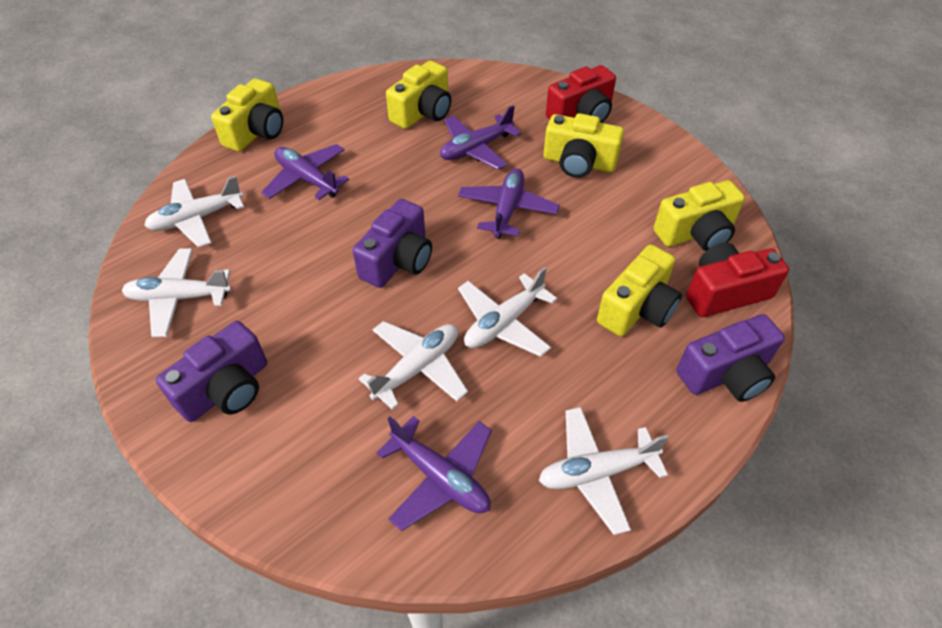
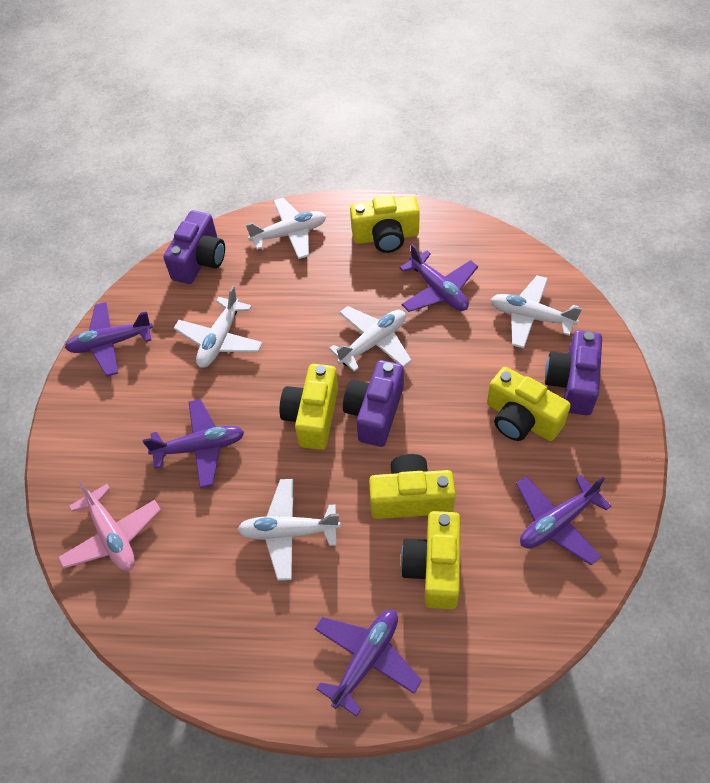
pink plane: none = 0 -> [58,481,161,571] = 1
purple plane: [261,144,349,200] [377,416,492,531] [440,105,521,170] [458,168,560,239] = 4 -> [65,302,153,377] [143,399,244,488] [315,610,422,717] [400,244,478,312] [516,475,611,565] = 5
red camera: [546,65,616,123] [686,242,789,317] = 2 -> none = 0

